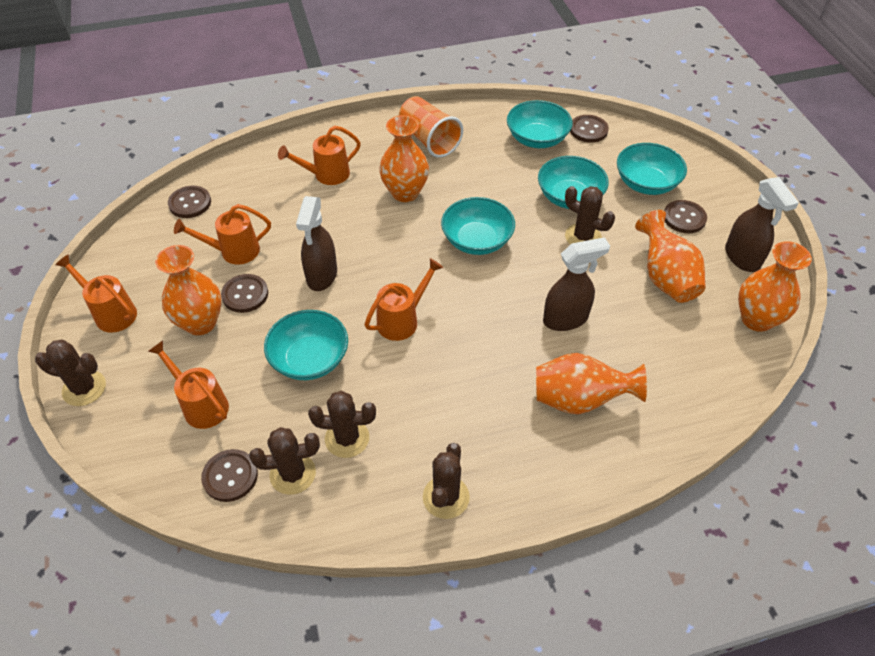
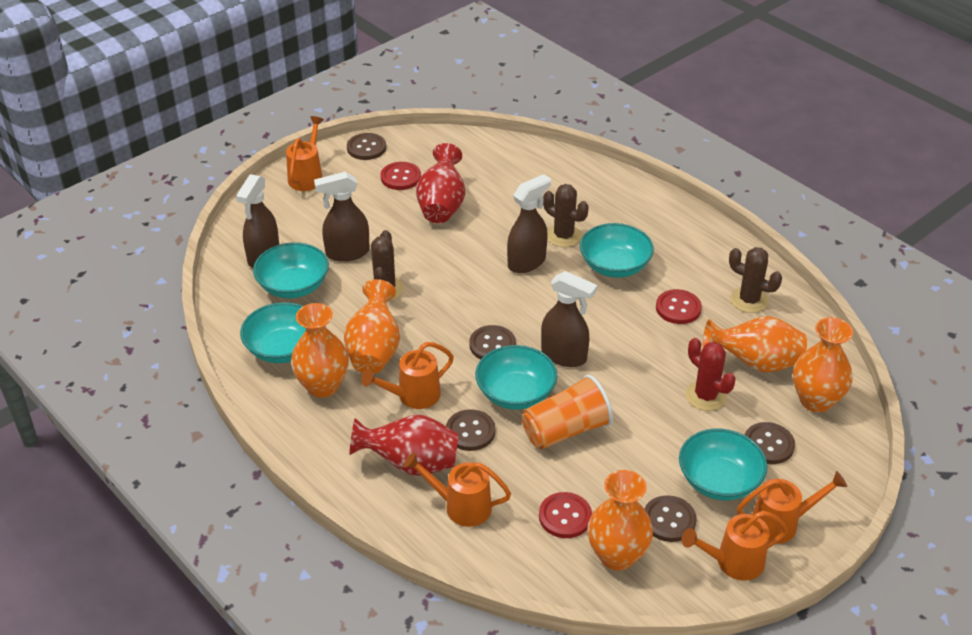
brown cactus: [35,340,106,406] [249,427,320,495] [308,391,376,458] [423,443,470,519] [565,186,615,245] = 5 -> [371,230,404,301] [543,184,589,247] [729,247,782,313] = 3
brown spray bottle: [296,196,337,291] [543,237,610,331] [725,177,799,272] = 3 -> [236,174,279,268] [314,172,370,262] [507,174,551,273] [541,271,597,367] = 4
red button: none = 0 -> [380,162,421,190] [539,492,592,538] [656,289,702,324] = 3
red cactus: none = 0 -> [685,338,736,411] = 1
red vase: none = 0 -> [349,415,458,475] [416,143,465,223] = 2

